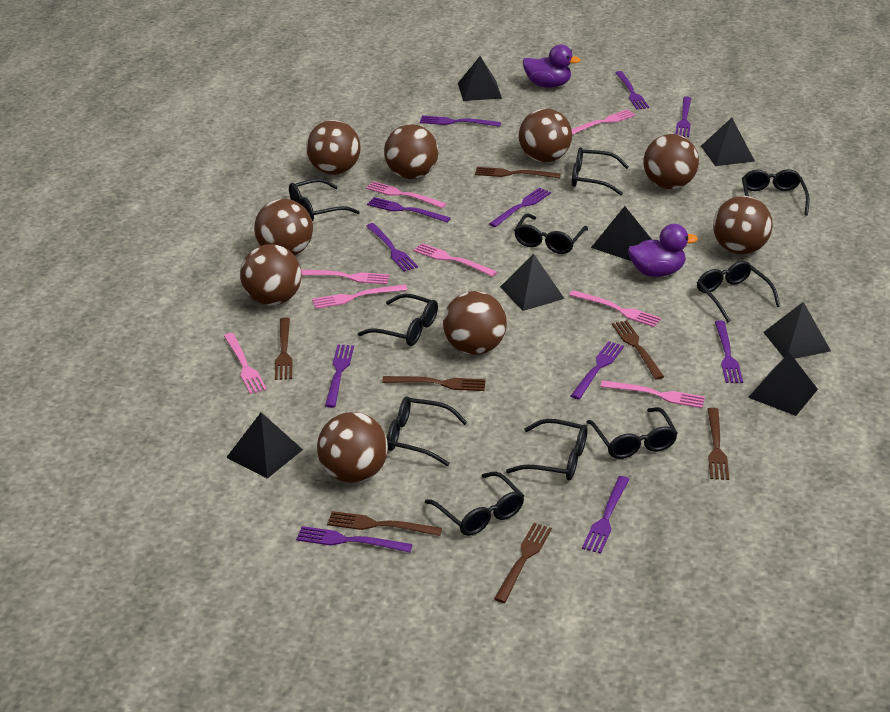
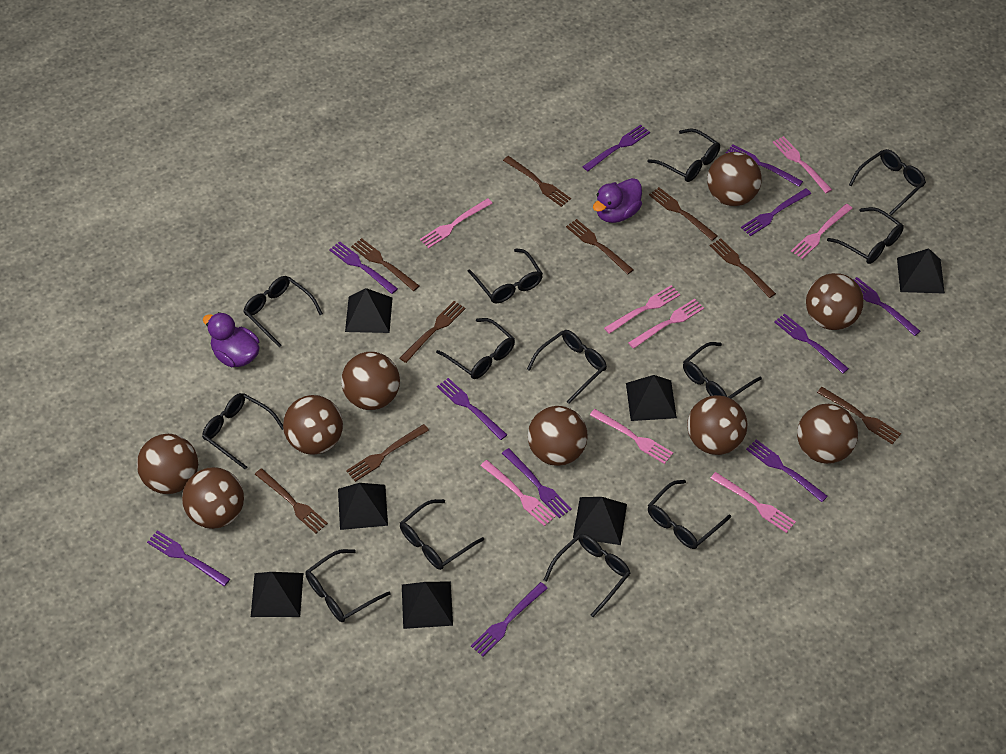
black glasses: [289,178,360,221] [358,294,438,346] [387,396,467,466] [425,471,524,536] [506,419,587,480] [514,213,588,254] [572,147,629,195] [587,407,678,459] [697,261,780,323] [742,169,810,216] = 10 -> [202,393,283,470] [243,276,323,347] [305,549,390,622] [400,499,484,570] [436,318,515,379] [467,249,543,303] [527,330,607,404] [544,534,631,617] [648,128,720,182] [648,480,731,549] [683,342,762,398] [827,207,904,264] [849,149,926,215] = 13
brown fork: [275,318,293,380] [327,511,442,536] [382,376,485,391] [475,167,561,179] [494,523,552,603] [612,320,664,380] [707,408,729,480] = 7 -> [255,468,328,533] [346,424,429,482] [351,238,419,291] [400,301,466,363] [503,156,571,207] [566,219,634,274] [649,187,718,241] [710,238,776,298] [817,387,901,444] = 9

